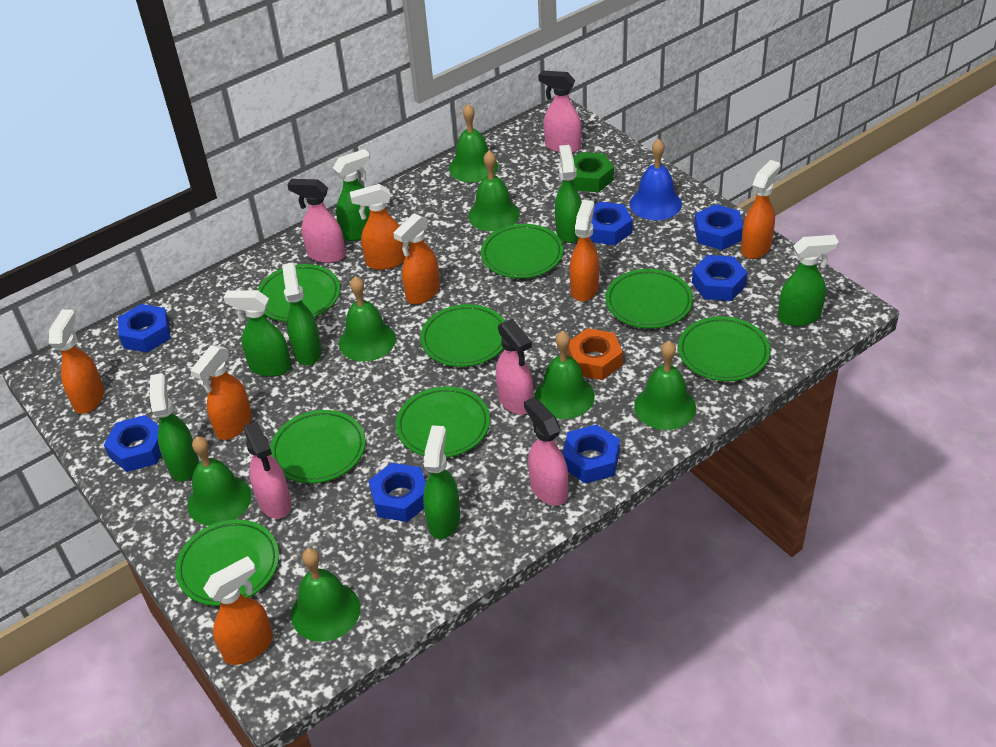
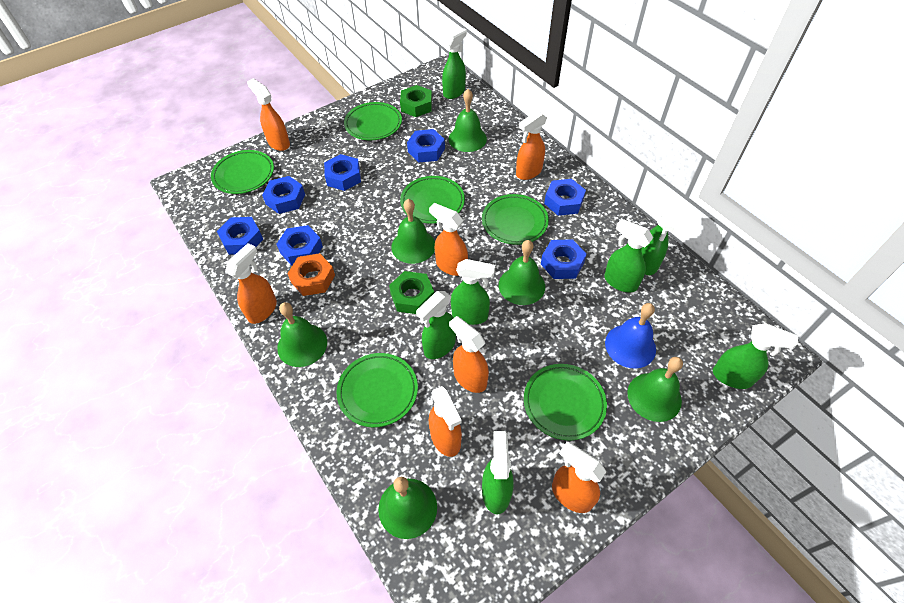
green bell: [187,436,251,526] [291,548,360,642] [339,276,396,361] [449,104,498,183] [468,151,520,231] [534,331,595,419] [634,341,696,430] = 7 -> [277,302,327,367] [378,477,437,539] [391,199,435,264] [449,89,487,152] [499,240,545,305] [627,357,683,422] = 6
green nut: [573,152,614,192] = 1 -> [389,271,434,314] [400,85,432,117] = 2
green plate: [175,520,279,606] [257,264,340,322] [270,410,365,483] [396,386,490,457] [420,304,505,367] [481,224,564,278] [605,269,693,329] [678,316,770,381] = 8 -> [211,150,274,194] [336,353,418,427] [344,102,402,140] [400,176,465,224] [482,194,549,245] [524,364,607,441] = 6
pink spray bottle: [243,421,292,519] [287,179,346,263] [496,319,533,415] [524,397,568,506] [538,70,582,153] = 5 -> none = 0

